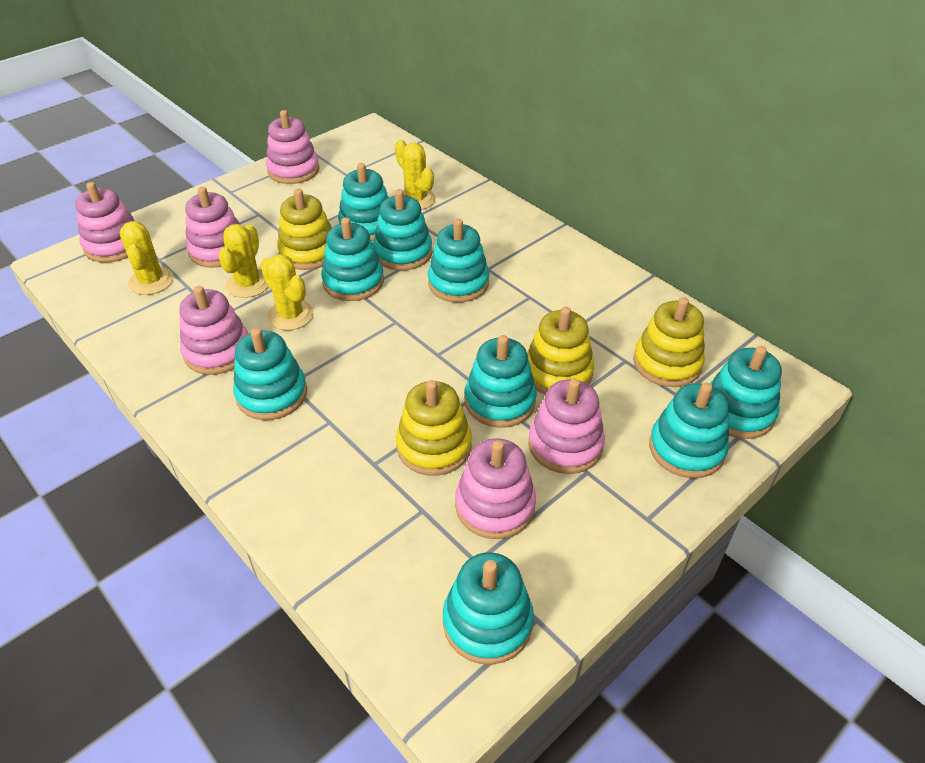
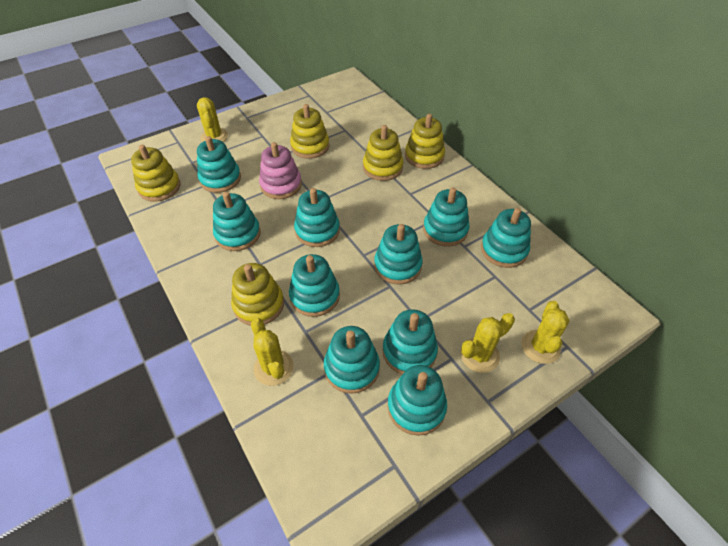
pink stacking toy: [75,182,136,263] [179,286,249,375] [185,187,239,268] [266,110,320,184] [455,438,536,539] [528,378,605,474] = 6 -> [259,142,302,199] = 1
turquoise stacking toy: [233,328,307,420] [321,218,384,301] [338,163,389,241] [373,189,432,271] [428,219,489,302] [443,552,534,665] [465,335,536,428] [649,383,729,478] [710,346,782,439] = 9 -> [197,136,241,193] [213,192,261,251] [289,254,340,317] [294,188,340,247] [324,326,380,394] [374,224,423,285] [383,309,438,374] [387,365,447,436] [423,188,470,247] [481,208,531,268] = 10
yellow stacking toy: [277,189,332,270] [396,380,472,476] [527,307,594,395] [633,297,705,387] = 4 -> [131,145,180,202] [231,263,284,326] [290,104,329,159] [363,125,403,181] [405,114,445,169] = 5

